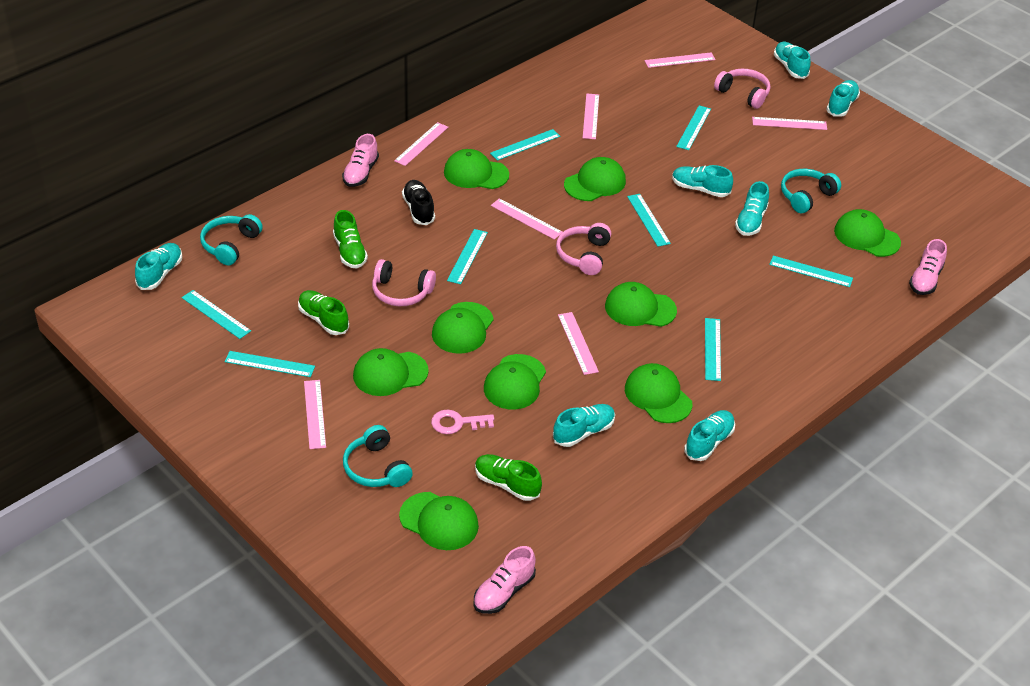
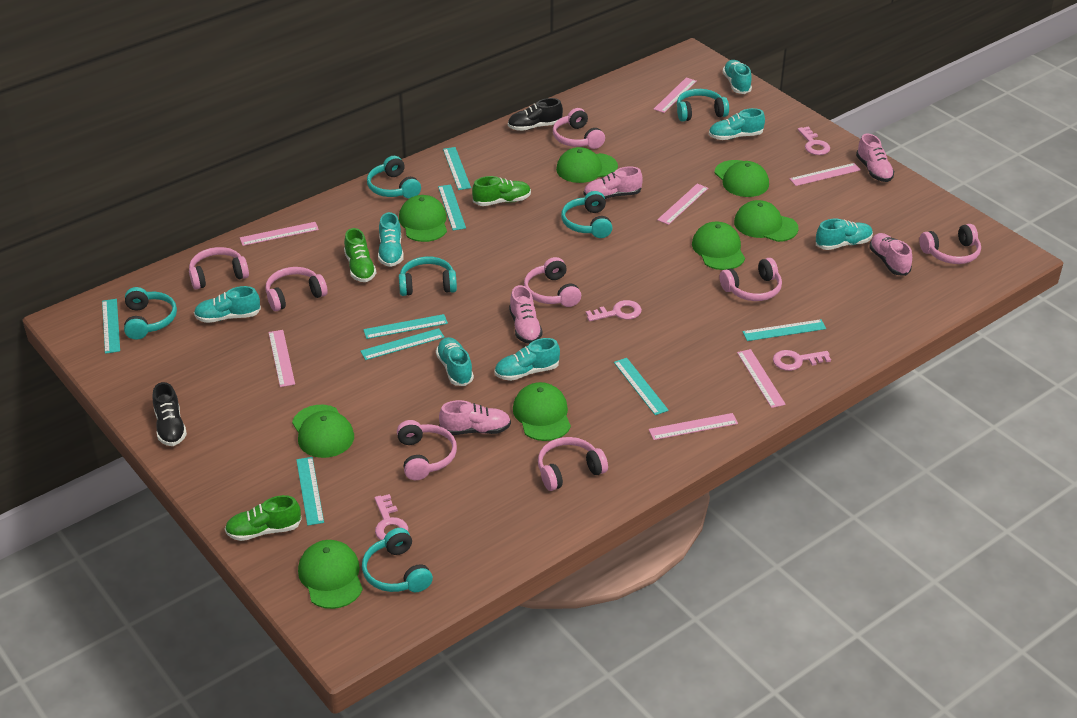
black shoe: [402,180,435,225] = 1 -> [152,382,187,446] [508,98,563,131] = 2
green cap: [353,348,429,396] [399,492,479,550] [432,302,494,354] [444,149,509,189] [484,354,546,410] [564,157,626,201] [605,282,677,327] [625,363,692,423] [834,209,901,257] = 9 -> [292,405,354,458] [298,540,363,609] [399,195,447,242] [513,382,571,441] [556,147,618,183] [692,222,745,270] [715,160,769,197] [734,200,799,242] = 8
pink headphones: [372,259,436,306] [556,223,611,275] [714,69,770,109] = 3 -> [189,247,249,289] [265,267,328,311] [397,420,457,480] [524,257,581,307] [538,437,608,491] [553,108,605,149] [719,258,782,301] [919,224,981,264] = 8
pink key: [431,410,494,434] = 1 -> [374,494,408,540] [586,300,642,322] [773,350,831,371] [798,126,830,155] = 4
pink shoe: [342,134,379,187] [474,546,536,614] [909,239,947,295] = 3 -> [439,400,511,435] [509,285,543,344] [583,166,643,199] [856,134,894,182] [869,233,912,276] = 5
turquoise headphones: [200,214,263,265] [343,425,413,487] [781,169,841,213] = 3 -> [124,287,177,340] [362,528,433,592] [367,156,421,199] [399,256,457,296] [561,191,613,238] [677,89,729,122] = 6

